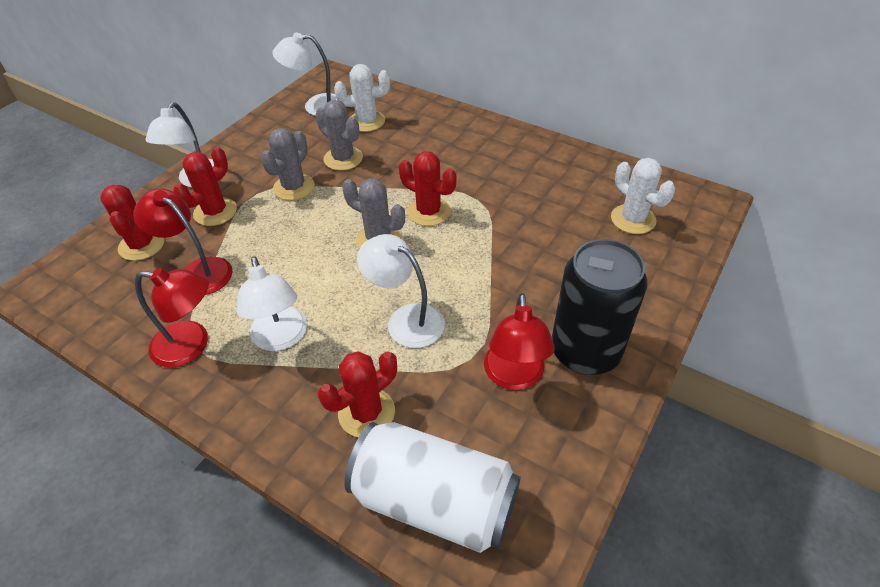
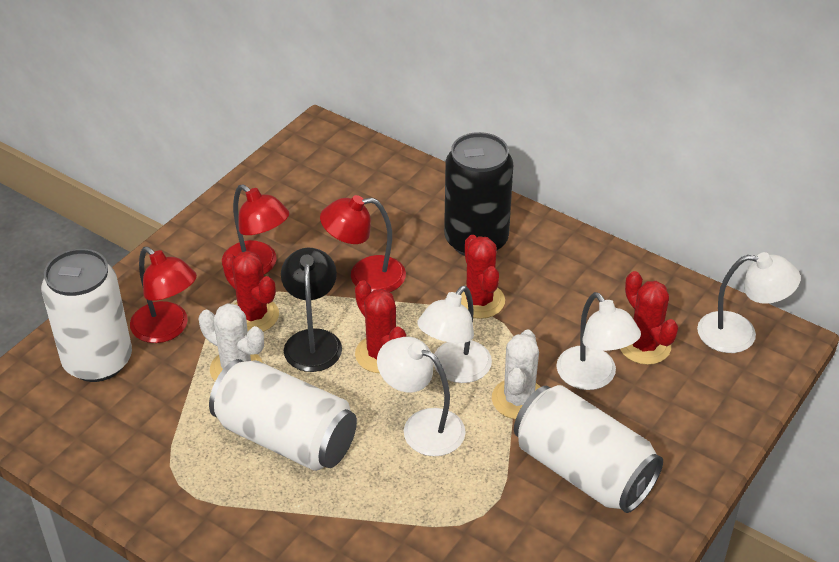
black lamp: none = 0 -> [281,247,342,372] = 1
grey cactus: [261,128,315,200] [315,100,363,171] [342,178,405,248] = 3 -> none = 0
white can: [344,422,521,553] = 1 -> [41,249,132,382] [209,359,357,471] [514,385,663,513] = 3

